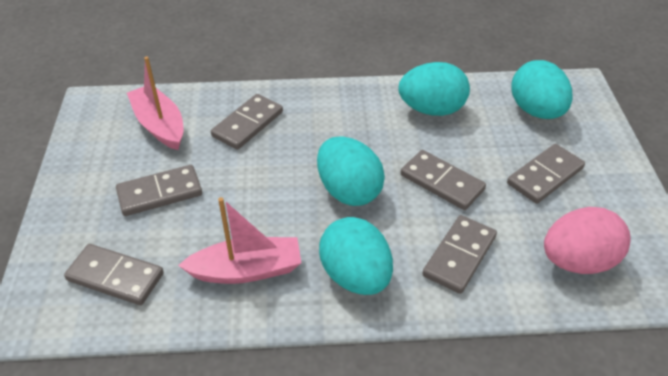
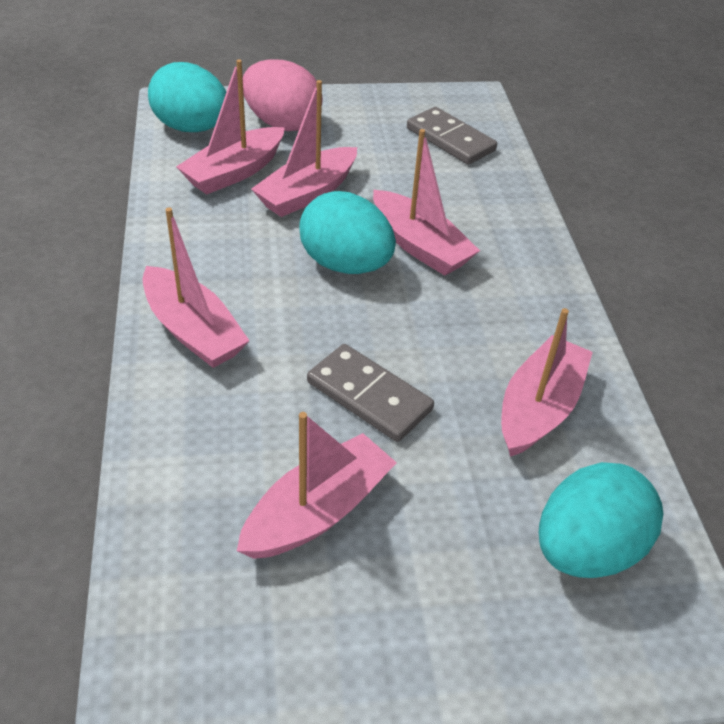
grey domino: [64,244,164,305] [116,165,202,216] [211,94,283,150] [401,150,486,210] [422,215,497,294] [507,144,585,204] = 6 -> [307,344,434,442] [407,107,497,165] = 2
pink boat: [127,56,184,150] [178,197,301,284] = 2 -> [143,207,250,368] [176,59,285,195] [237,412,397,559] [251,80,357,217] [373,129,480,276] [501,308,593,457] = 6
turquoise egg: [317,136,385,206] [319,217,393,295] [399,62,470,116] [511,60,573,119] = 4 -> [148,62,226,132] [299,191,396,274] [539,462,663,578] = 3

